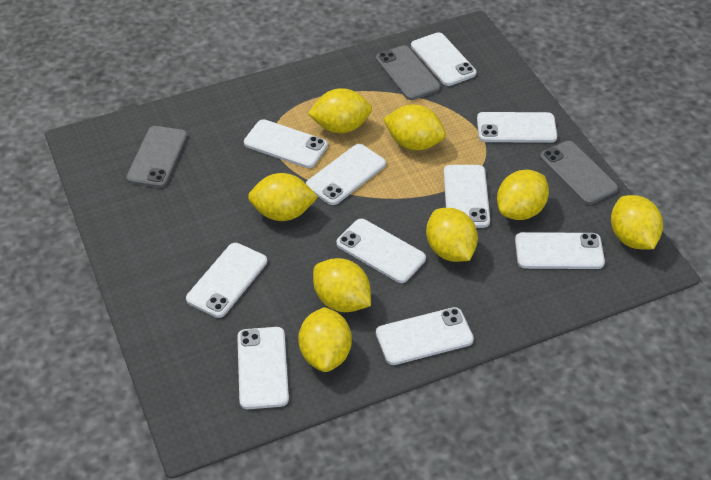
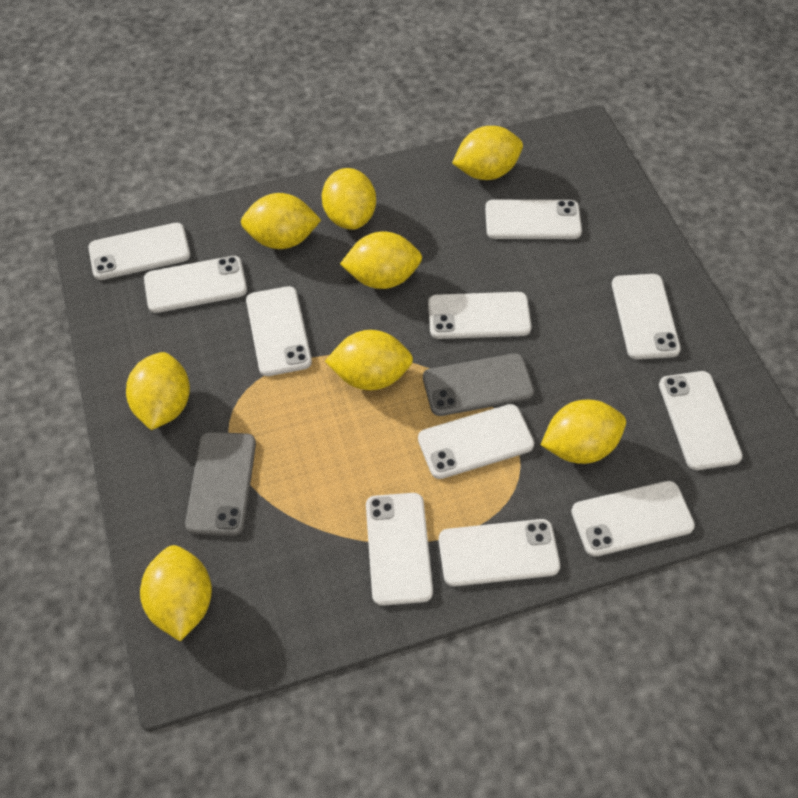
grey phone: [126,126,187,188] [376,45,440,100] [540,141,618,205] = 3 -> [185,432,256,536] [423,353,534,416] = 2
white phone: [186,243,267,318] [237,327,289,409] [244,119,328,168] [306,144,386,205] [336,219,426,283] [376,307,474,365] [411,32,476,86] [444,165,490,228] [477,112,557,143] [515,232,605,269] = 10 -> [88,223,190,280] [144,256,247,313] [246,286,312,376] [366,493,433,606] [418,404,534,479] [428,292,531,339] [439,519,560,586] [485,200,582,239] [571,481,695,557] [612,274,681,359] [659,371,743,470] = 11

